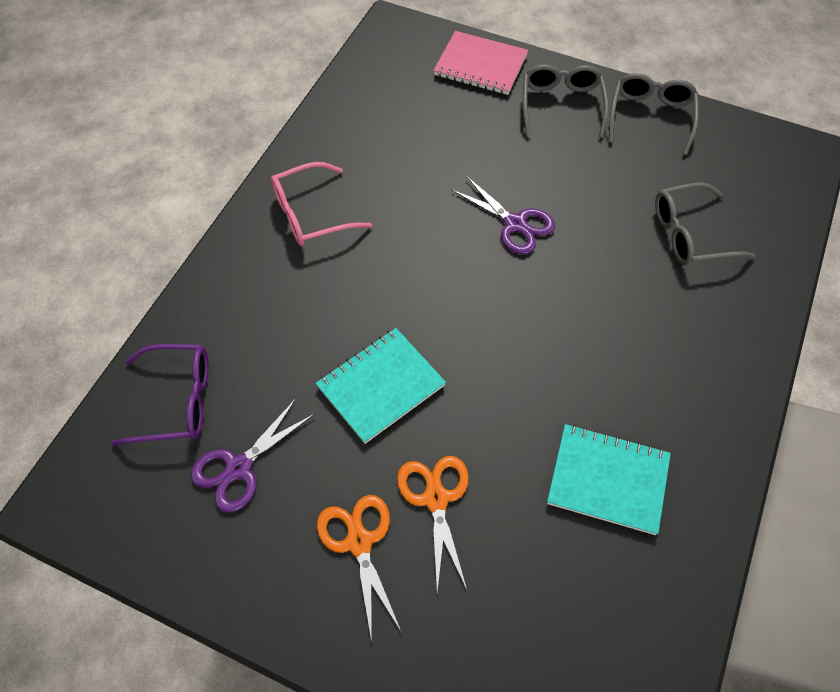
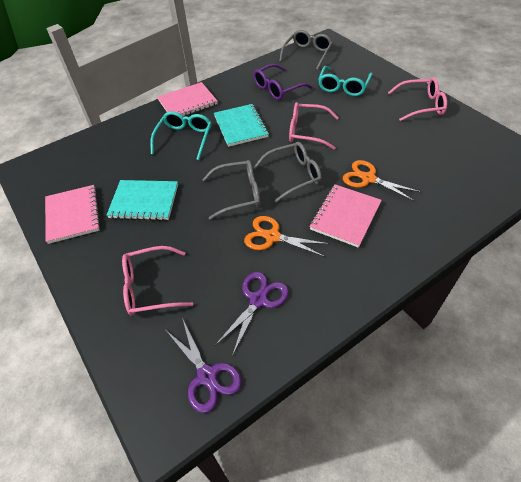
pink glasses: [271,162,372,246] = 1 -> [122,246,193,315] [289,102,339,150] [388,77,447,121] = 3
pink notebook: [433,31,528,95] = 1 -> [45,185,101,244] [157,82,218,116] [310,184,382,248] = 3
turquoise glasses: none = 0 -> [150,111,212,160] [318,66,372,96] = 2

